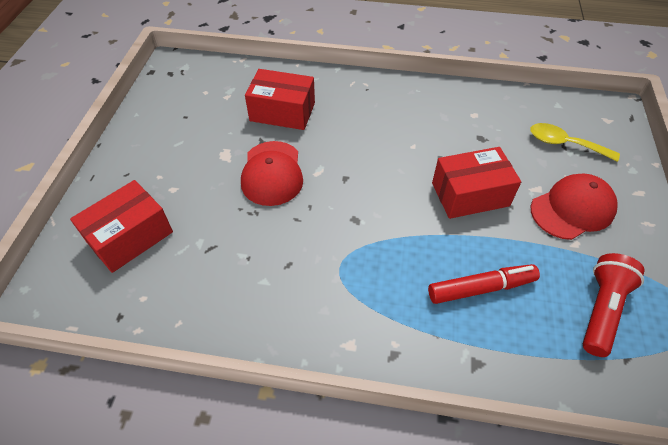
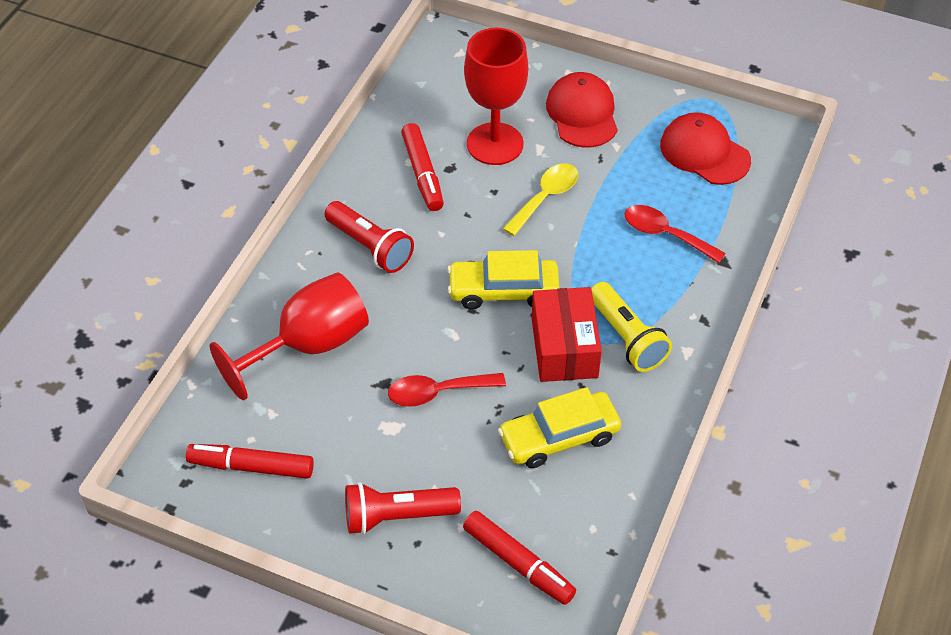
red box: [70,180,173,273] [245,69,315,130] [432,147,521,219] = 3 -> [532,287,602,382] = 1
red flashlight: [583,253,645,357] = 1 -> [324,201,414,273] [345,482,461,535] = 2
red goblet: none = 0 -> [209,272,369,400] [464,28,528,165] = 2
red marker: [428,264,540,304] = 1 -> [186,444,314,479] [401,123,444,211] [463,511,576,605] = 3
red spoon: none = 0 -> [388,373,506,407] [624,205,726,263] = 2
yellow car: none = 0 -> [447,250,559,309] [498,387,621,468] = 2
yellow flashlight: none = 0 -> [591,282,672,372] = 1

